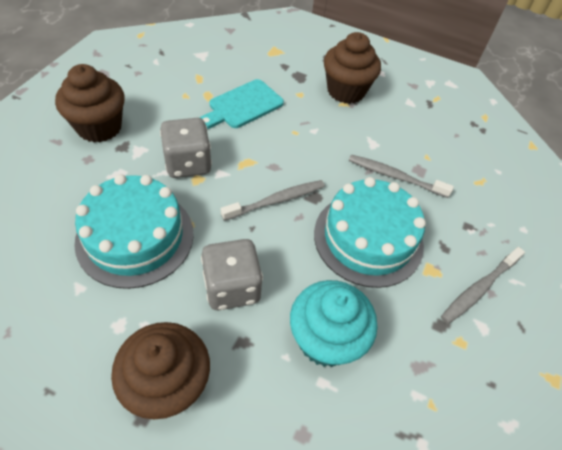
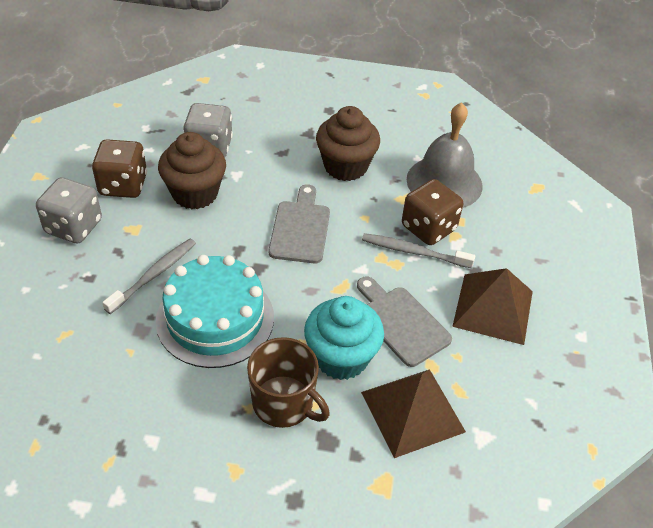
brown cupcake: [55,64,125,143] [111,322,210,419] [324,32,381,104] = 3 -> [158,132,226,209] [316,106,380,181] = 2
brown dice: none = 0 -> [92,139,147,198] [402,179,463,245] = 2
brown mug: none = 0 -> [247,337,330,428] = 1
brown pyramid: none = 0 -> [361,369,466,458] [452,268,533,345] = 2
grey bell: none = 0 -> [407,102,483,208] = 1
grey cutting board: none = 0 -> [269,184,330,263] [357,277,452,367] = 2
grey toothbrush: [221,180,325,221] [349,155,454,198] [441,247,525,324] = 3 -> [102,239,196,314] [362,233,475,268] = 2
turquoise cake: [74,174,194,289] [314,177,426,288] = 2 -> [156,255,274,368] = 1
turquoise cutting board: [199,79,284,129] = 1 -> none = 0

